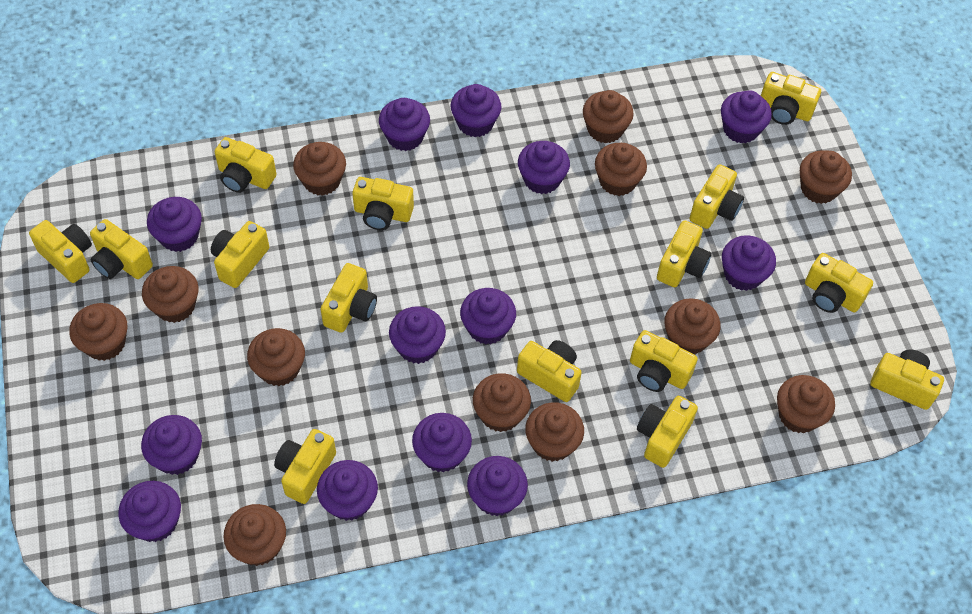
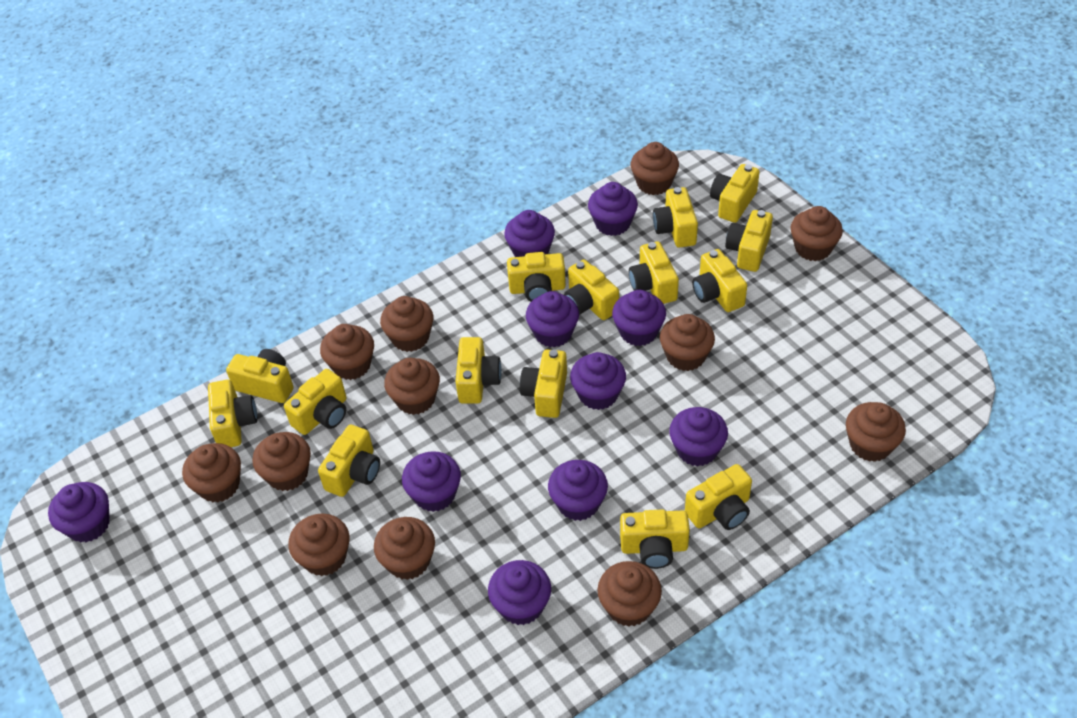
purple cupcake: [118,481,181,542] [141,415,202,475] [147,197,202,252] [317,460,378,521] [379,98,430,151] [389,306,446,364] [412,413,472,473] [451,84,501,137] [460,288,516,345] [467,456,528,516] [518,141,570,194] [721,90,772,143] [722,235,776,291] = 13 -> [48,482,110,542] [402,451,461,512] [488,560,551,625] [504,210,555,257] [526,291,579,348] [548,460,608,521] [570,352,626,410] [588,182,638,236] [612,290,666,346] [669,407,728,467] = 10

